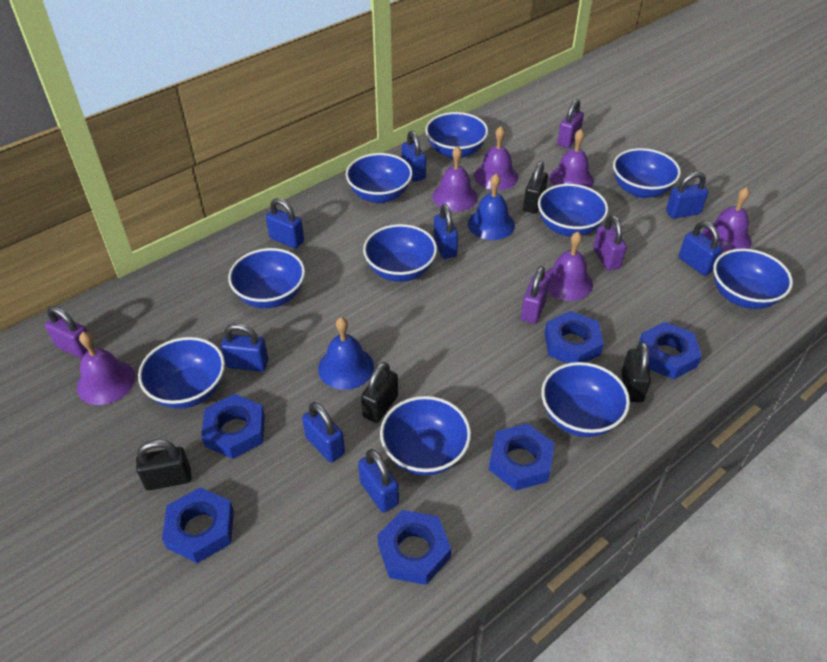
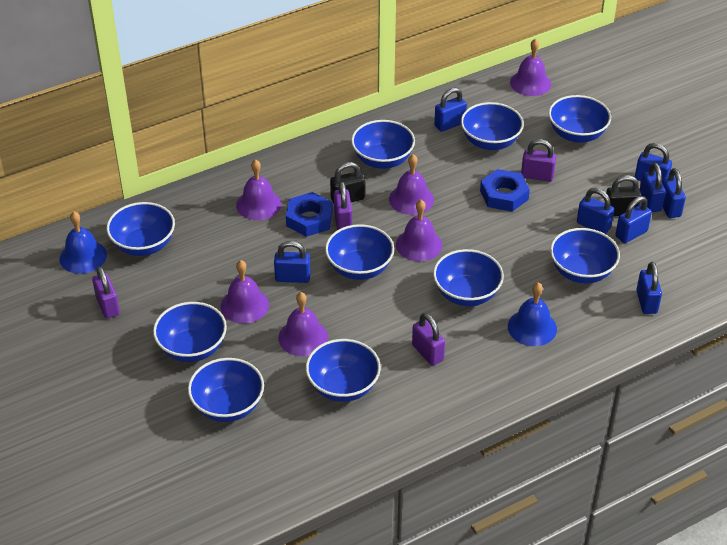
black padlock: [136,439,191,491] [361,362,398,423] [523,161,548,214] [622,342,651,402] = 4 -> [330,162,365,204] [606,175,641,216] = 2
blue nut: [162,487,234,563] [201,394,265,459] [377,510,451,585] [489,423,555,491] [545,311,604,363] [639,322,702,379] = 6 -> [286,192,333,237] [480,169,530,212] = 2

